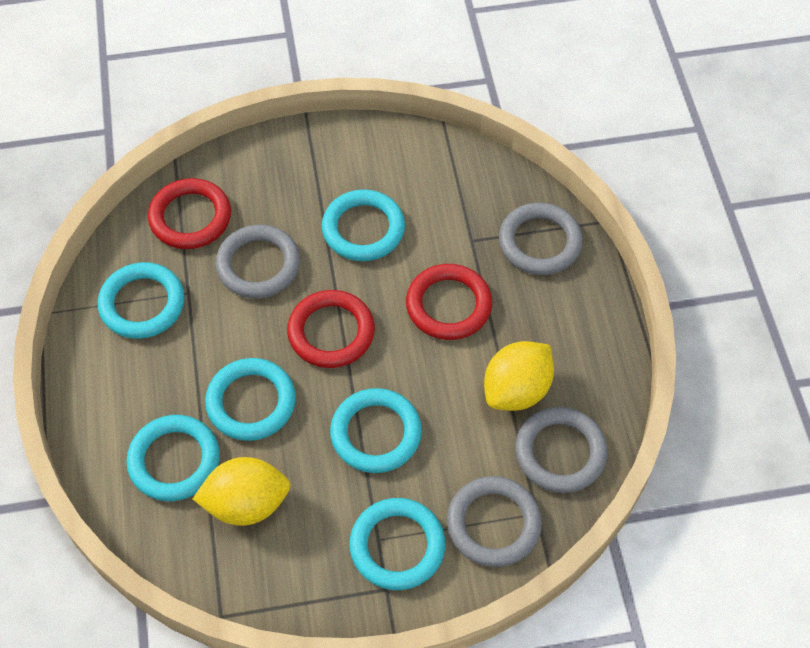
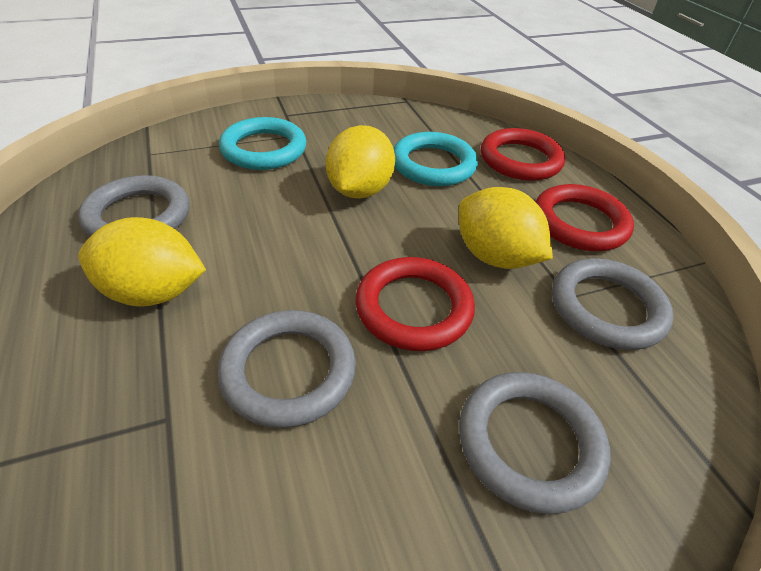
turquoise ring: [98,262,185,339] [127,415,220,501] [205,358,296,441] [322,189,405,261] [330,388,422,473] [349,498,445,590] = 6 -> [219,117,306,170] [394,132,478,186] = 2
yellow lemon: [193,457,291,526] [484,341,554,411] = 2 -> [78,217,206,307] [326,125,395,199] [459,187,553,269] = 3

